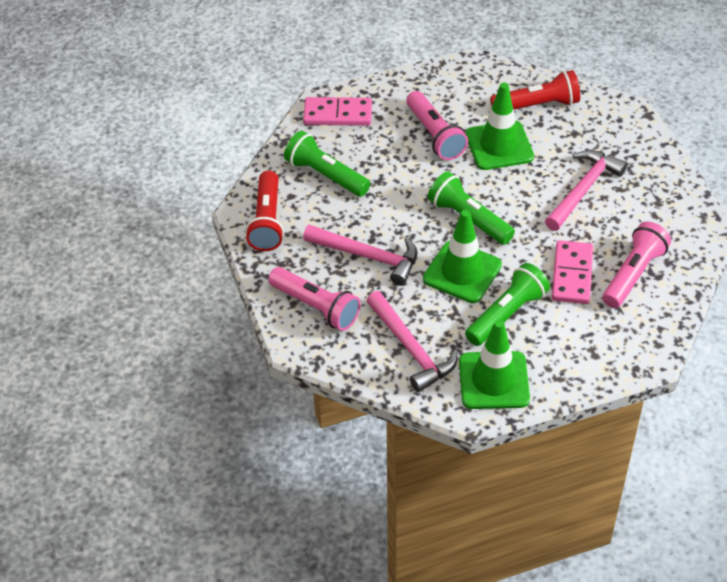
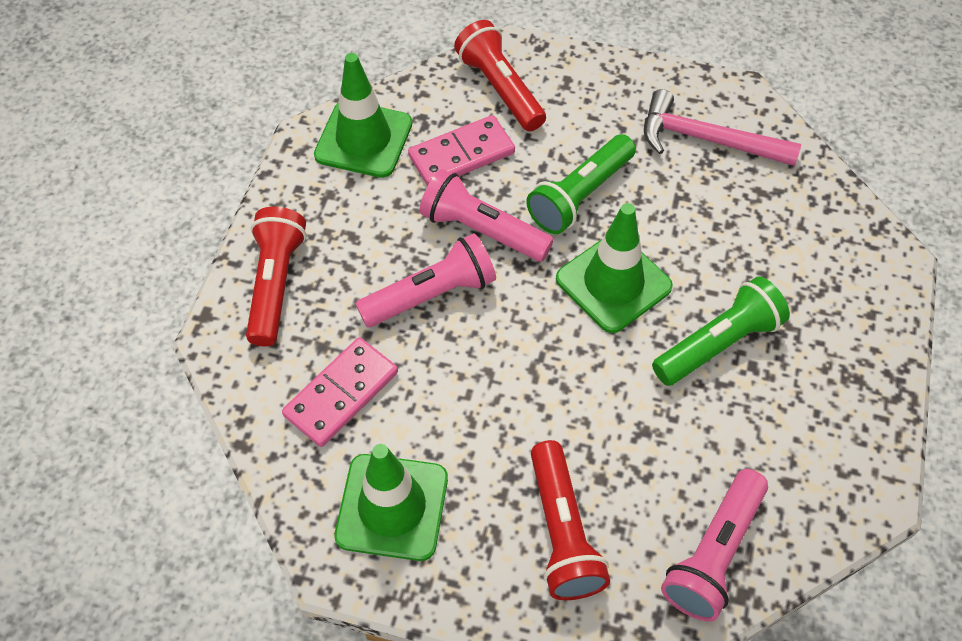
green flashlight: [284,131,370,197] [428,171,515,245] [465,263,550,346] = 3 -> [526,134,636,234] [652,276,790,386] = 2
pink hammer: [303,225,417,286] [366,291,457,392] [545,150,627,231] = 3 -> [644,89,801,166] = 1
red flashlight: [245,171,284,251] [490,70,580,110] = 2 -> [246,207,306,346] [454,20,546,131] [531,440,610,600] = 3

